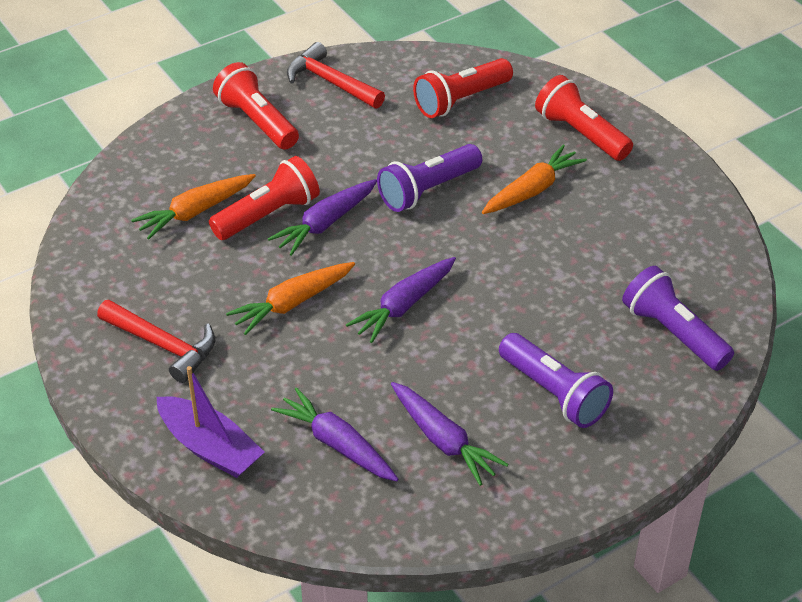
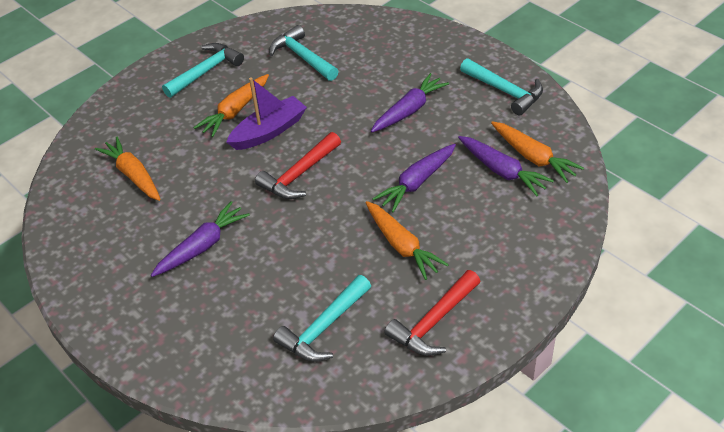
orange carrot: [131,174,256,239] [226,262,355,335] [482,144,587,214] = 3 -> [95,137,161,201] [194,74,269,137] [365,201,449,280] [491,121,584,183] = 4
purple flashlight: [377,144,482,212] [499,333,613,428] [622,266,734,371] = 3 -> none = 0
red flashlight: [209,156,320,240] [213,62,299,150] [413,58,513,118] [535,75,633,161] = 4 -> none = 0
turquoise hammer: none = 0 -> [162,43,244,98] [269,25,339,81] [273,275,371,362] [460,58,543,116] = 4

